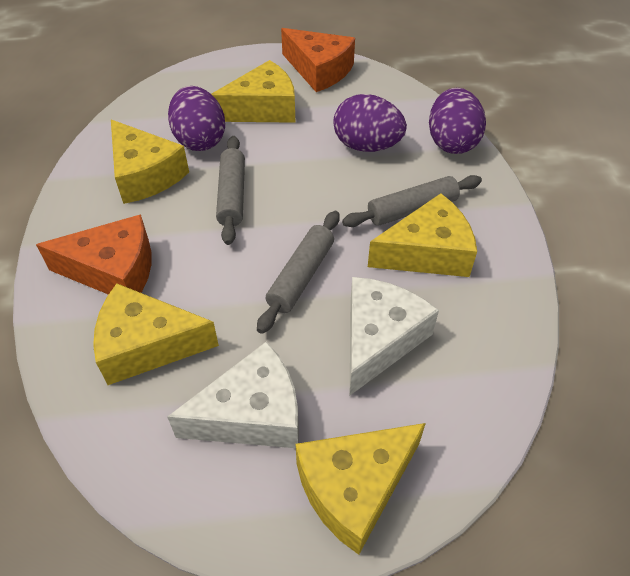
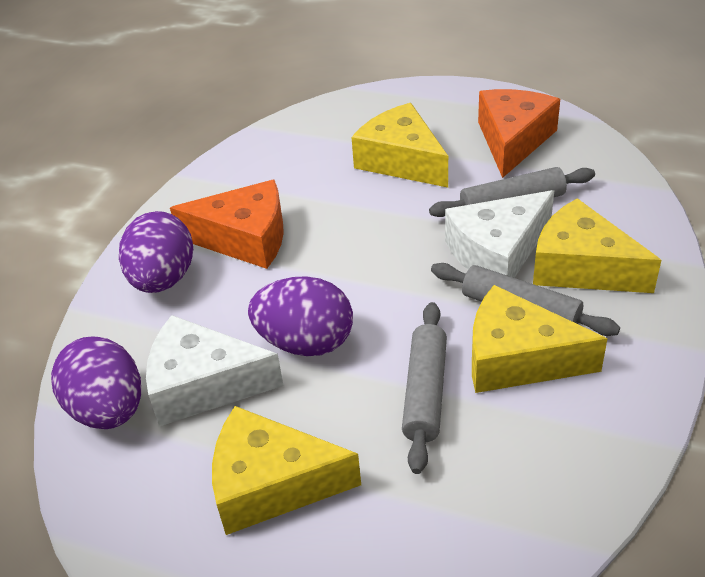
yellow cheese: [93,284,219,385] [111,119,189,204] [211,60,295,123] [295,423,426,555] [368,193,477,277] = 5 -> [212,406,361,535] [351,103,448,188] [472,285,607,393] [533,198,661,293] = 4

